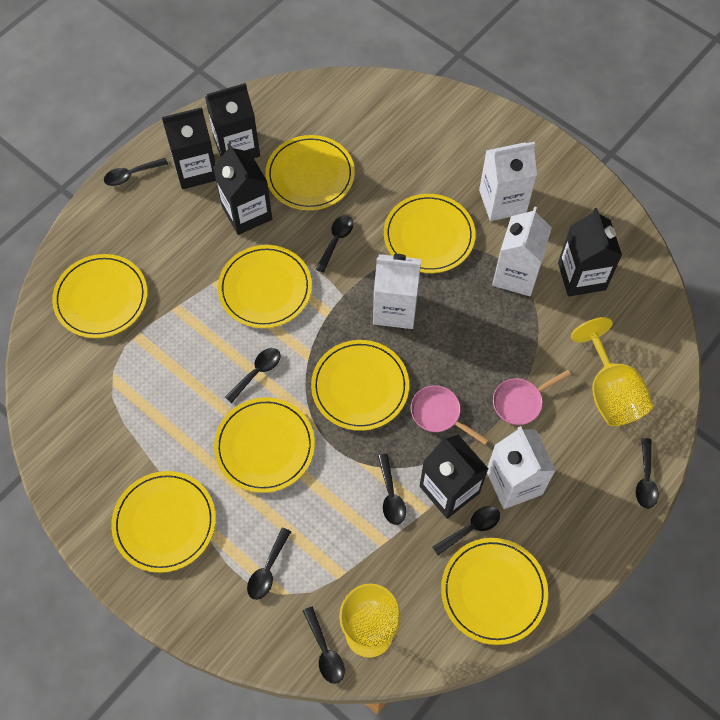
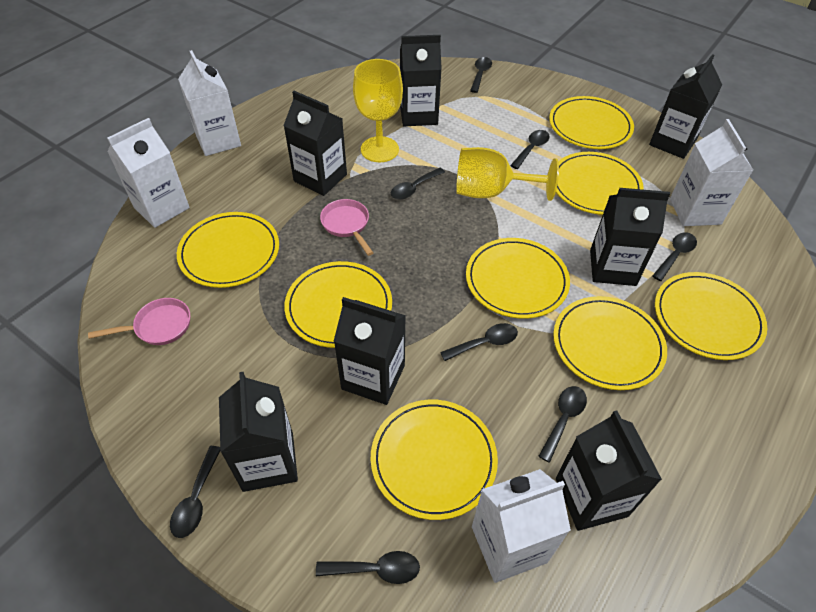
black carton: [162,107,216,189] [205,83,260,158] [213,143,272,235] [420,435,488,519] [558,208,622,296] = 5 -> [219,372,298,492] [283,91,347,196] [334,297,406,405] [400,35,442,126] [556,410,662,531] [590,188,670,286] [649,54,722,159] = 7

